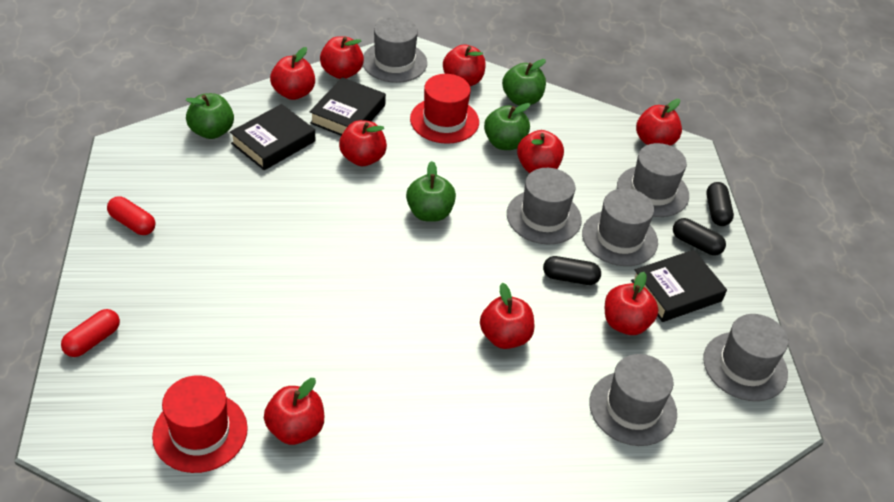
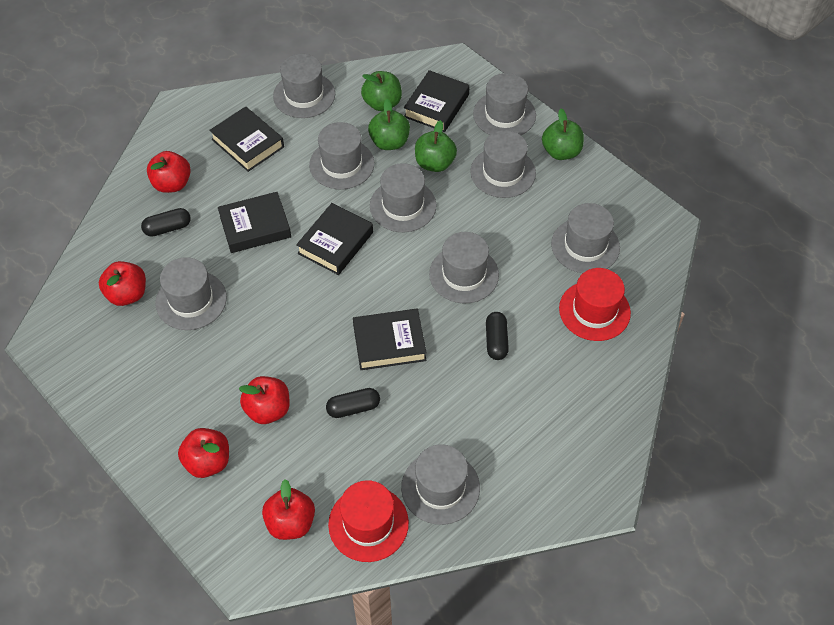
black book: [230,104,315,170] [310,77,386,136] [631,250,727,322] = 3 -> [209,106,284,172] [218,192,291,253] [296,203,373,275] [353,309,427,370] [404,70,470,132] = 5
grey hat: [363,17,427,83] [507,168,582,244] [582,188,658,266] [589,354,677,446] [617,143,689,217] [703,314,788,401] = 6 -> [155,257,227,330] [273,54,335,118] [309,122,374,189] [370,163,436,232] [401,444,480,525] [429,232,499,304] [470,130,536,198] [473,73,536,135] [551,203,620,273] = 9
red apple: [264,378,324,445] [270,47,315,100] [320,36,364,79] [339,120,387,166] [443,44,486,86] [480,283,534,349] [517,130,564,173] [605,272,659,335] [636,99,682,146] = 9 -> [99,261,146,306] [147,151,191,193] [178,428,229,478] [239,376,290,424] [262,479,315,540] = 5
red capsule: [61,309,120,357] [107,196,155,235] = 2 -> none = 0

